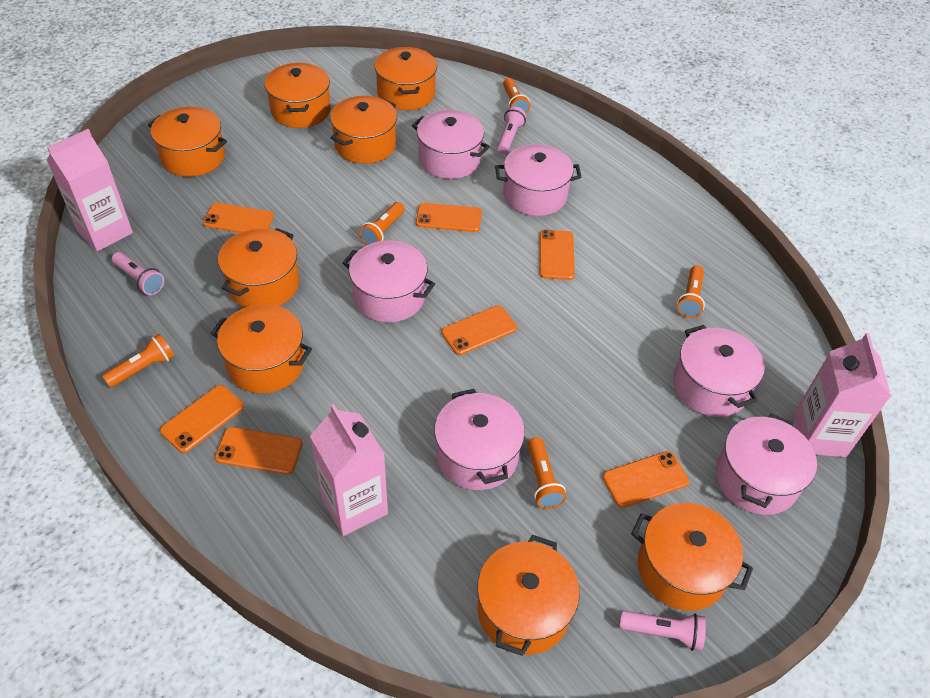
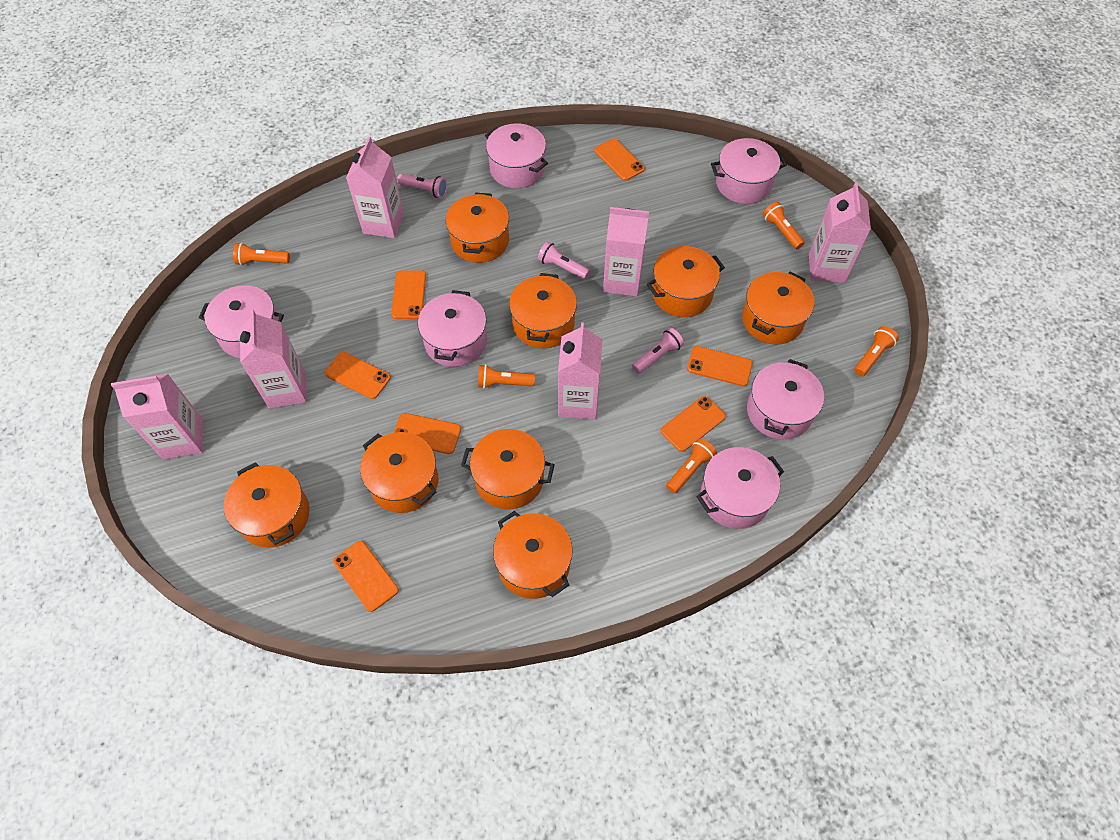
pink carton: [47,129,133,251] [310,404,388,536] [793,333,891,457] = 3 -> [111,374,203,459] [240,310,307,409] [346,137,404,238] [558,322,603,420] [603,207,649,296] [809,182,871,283] = 6

